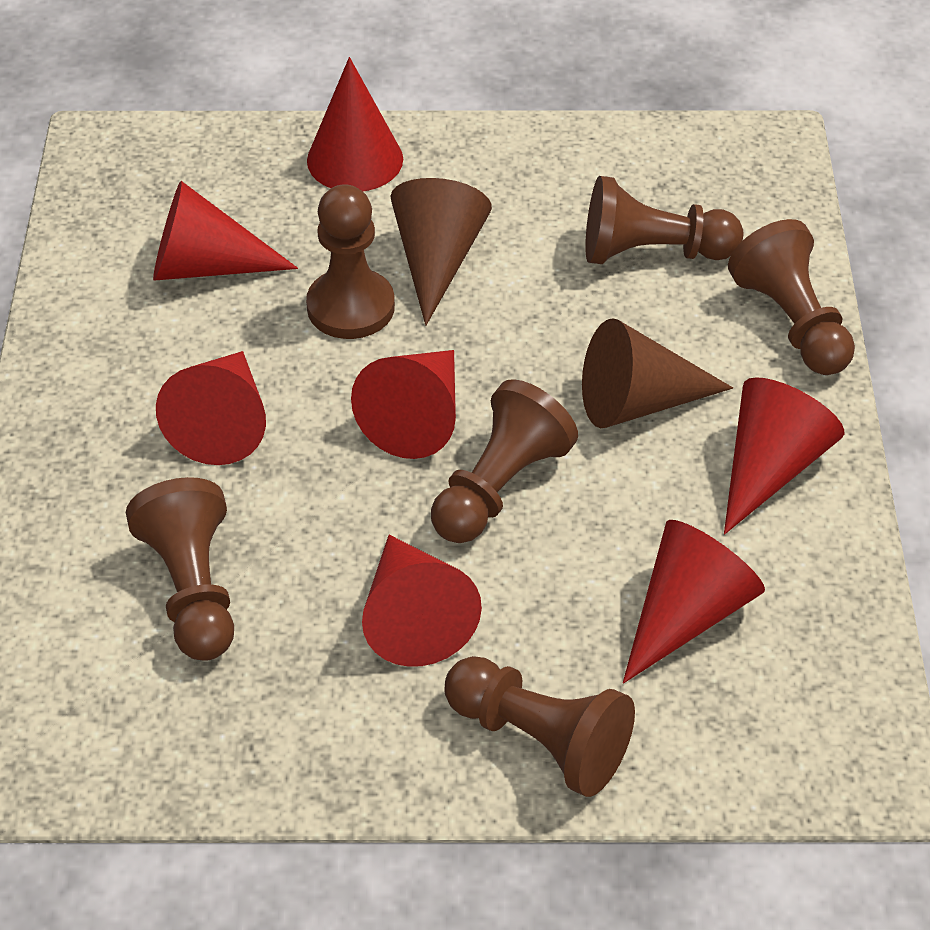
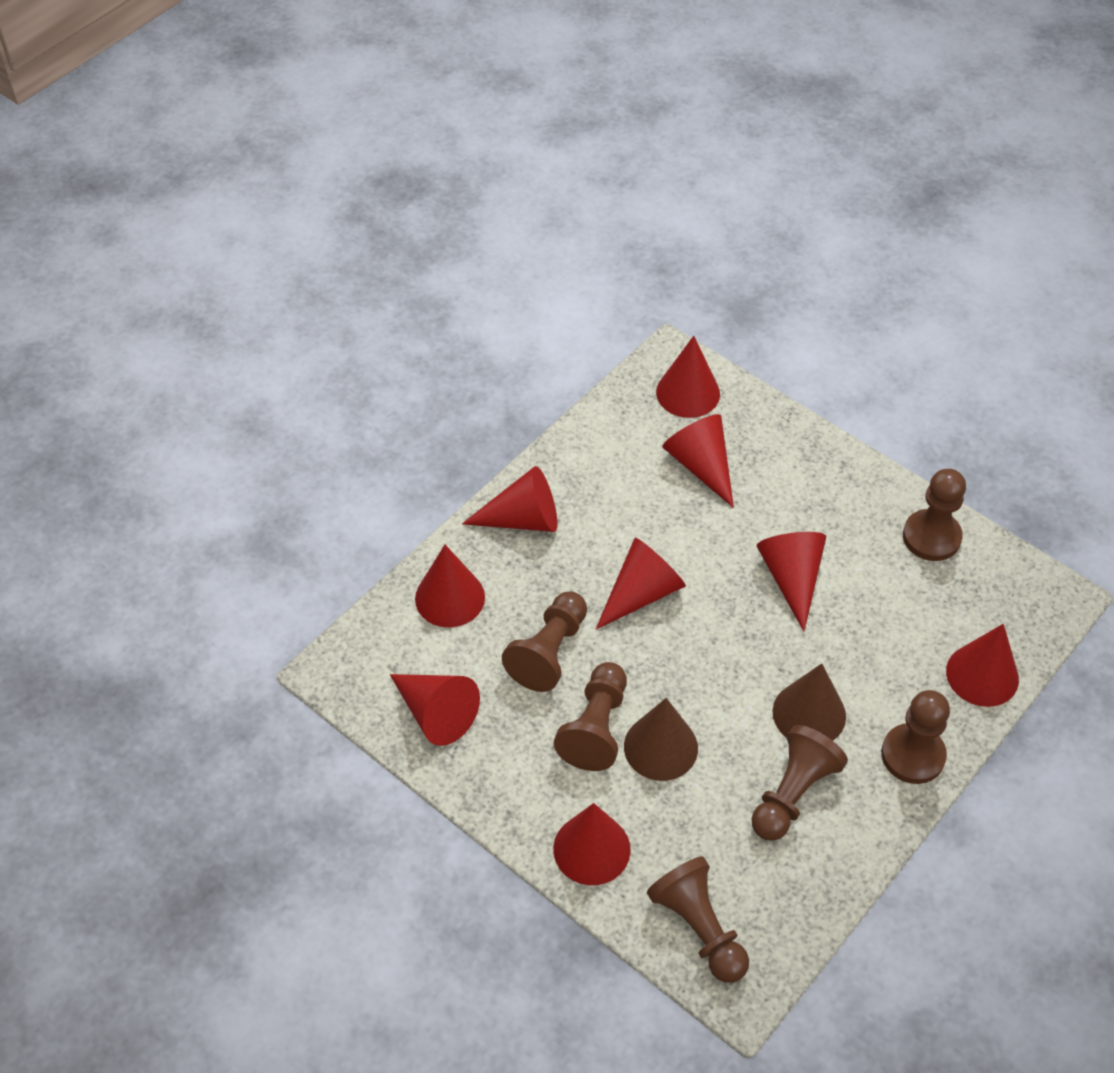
red cone: [153,181,298,281] [156,351,266,465] [307,57,403,191] [351,350,456,459] [362,535,482,667] [623,520,765,683] [724,377,844,534] = 7 -> [390,674,480,746] [415,545,485,627] [462,466,557,532] [553,803,631,885] [596,538,686,629] [656,336,720,418] [662,414,734,508] [756,532,826,631] [946,624,1019,707] = 9

